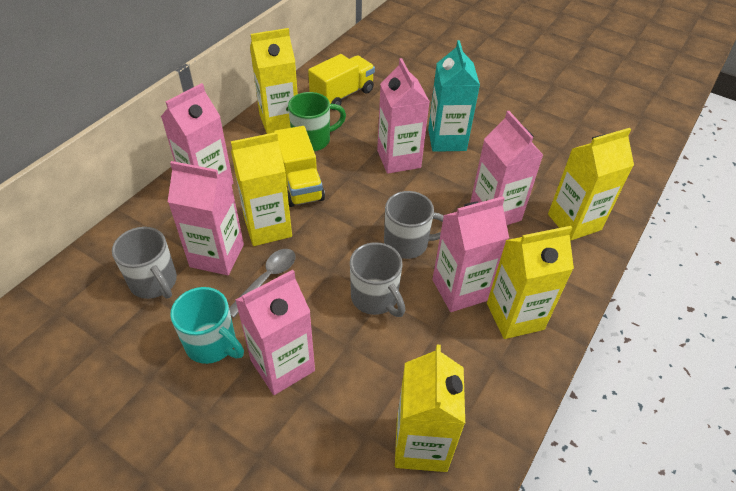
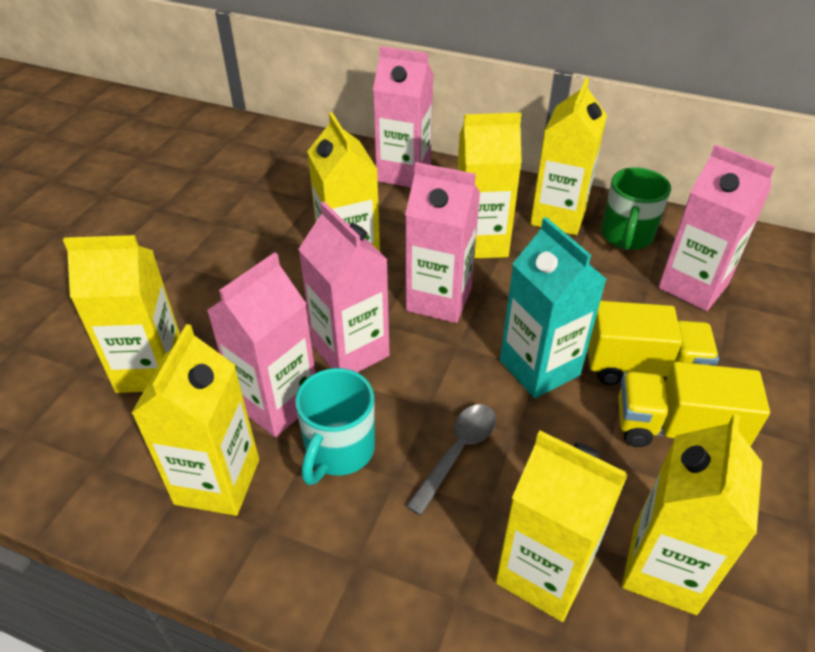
grey mug: [112,227,177,299] [350,242,405,317] [384,191,444,259] = 3 -> none = 0
pink carton: [161,83,233,184] [168,161,244,275] [235,270,315,395] [377,58,430,174] [432,196,509,312] [470,111,543,225] = 6 -> [207,252,315,437] [298,202,390,372] [373,46,434,188] [405,162,480,323] [658,145,775,311] = 5
yellow carton: [231,132,292,246] [250,28,298,134] [395,345,465,472] [487,226,574,339] [548,128,634,241] = 5 -> [63,235,180,393] [131,324,259,516] [307,112,380,252] [458,113,522,259] [496,431,628,622] [530,78,607,235] [622,414,762,615] = 7

